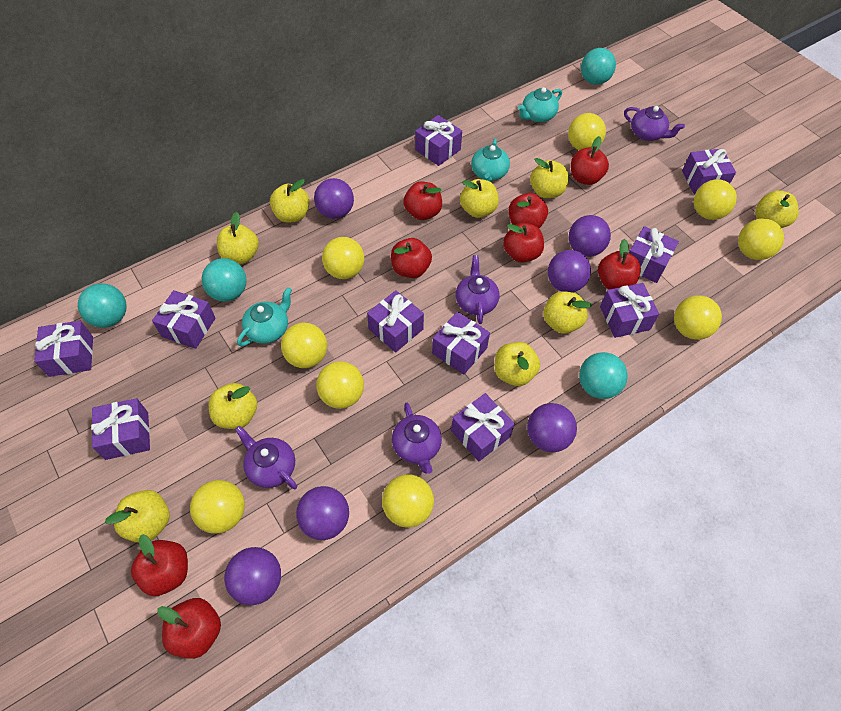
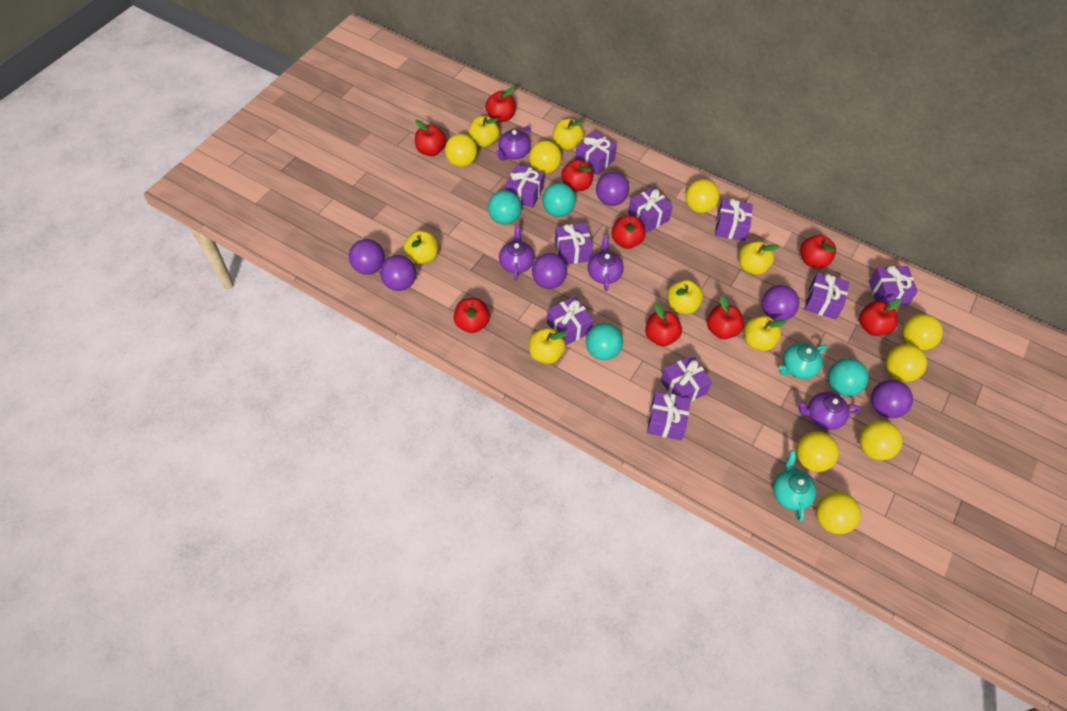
red apple: [131,534,188,596] [157,598,221,659] [391,238,432,278] [403,182,442,220] [503,223,544,263] [509,193,548,228] [571,136,609,185] [598,239,641,290] = 8 -> [415,119,446,156] [454,298,490,333] [485,87,516,122] [561,159,594,192] [611,216,646,249] [645,303,682,346] [707,295,744,339] [800,235,836,268] [859,299,901,336] = 9
turquoise teapot: [237,287,292,347] [471,139,510,182] [518,87,562,122] = 3 -> [773,450,816,521] [779,343,827,379] = 2
yellow apple: [105,490,170,543] [209,383,257,429] [217,212,259,264] [270,179,310,223] [460,179,499,218] [495,342,540,386] [530,158,569,198] [543,291,592,333] [755,190,799,228] = 9 -> [404,230,438,264] [468,116,500,147] [529,328,566,364] [553,119,585,150] [667,280,703,314] [739,241,779,275] [744,316,786,351] = 7
yellow ball: [190,480,245,534] [281,323,327,368] [316,361,364,409] [322,237,364,279] [382,474,434,528] [568,113,606,150] [674,296,722,340] [694,179,737,220] [738,218,784,260] = 9 -> [445,134,477,167] [529,140,562,174] [685,179,720,213] [796,431,839,472] [816,492,861,534] [859,420,903,460] [886,344,927,382] [902,314,943,351] = 8

